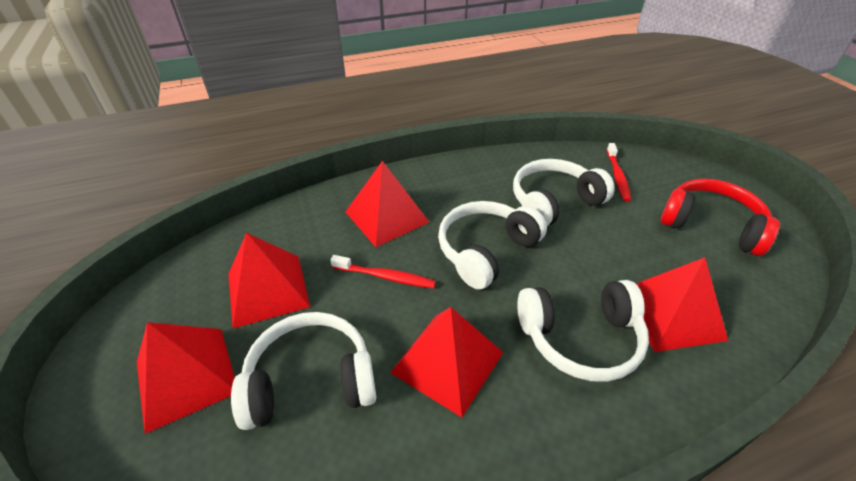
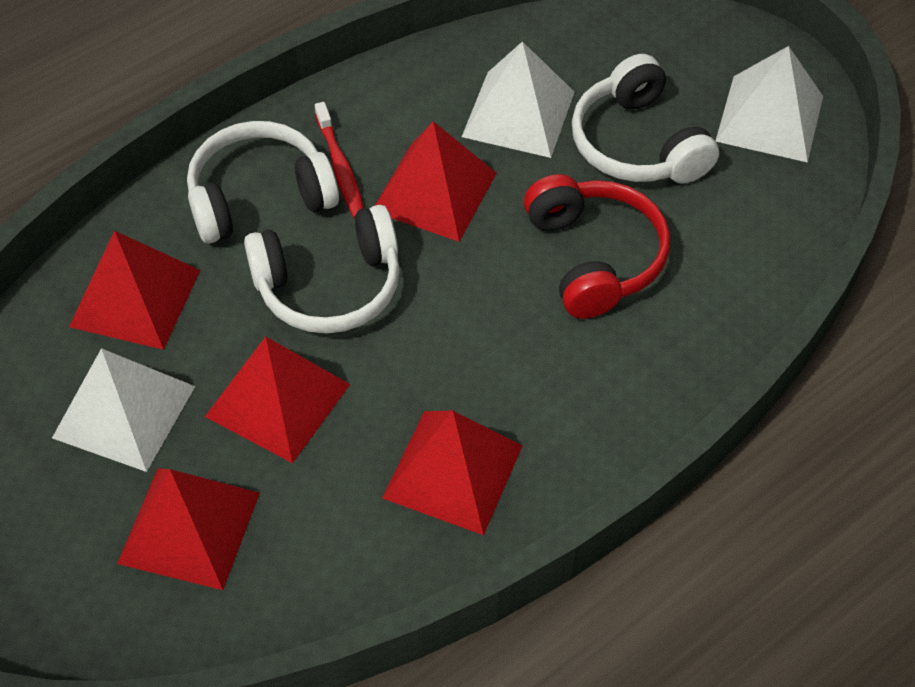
red toothbrush: [330,255,436,288] [607,143,631,202] = 2 -> [315,102,364,218] = 1
white headphones: [231,312,376,430] [438,201,547,289] [513,159,615,226] [517,280,649,382] = 4 -> [187,121,339,244] [244,205,400,334] [572,54,719,184] = 3
white pyramid: none = 0 -> [52,348,195,472] [462,41,574,158] [715,46,823,163] = 3

